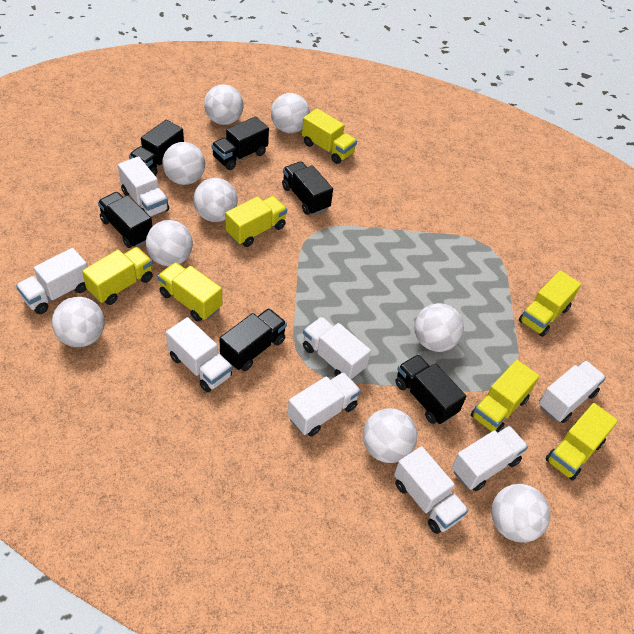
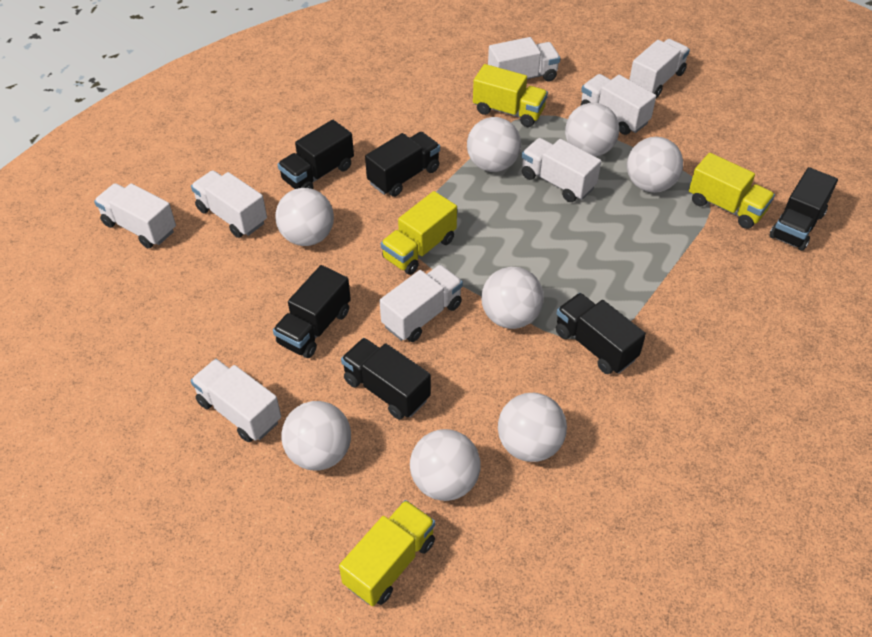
white ball: [52,297,105,347] [146,220,193,266] [162,142,205,185] [193,178,238,222] [204,84,243,125] [271,93,310,133] [363,408,417,463] [415,303,464,352] [491,484,550,543] = 9 -> [275,188,334,246] [281,401,351,471] [410,429,481,501] [467,117,521,172] [481,267,544,329] [498,393,567,462] [565,103,619,157] [627,137,683,193] = 8
yellow truck: [82,247,153,305] [158,262,222,322] [225,196,287,247] [302,108,357,164] [471,360,540,433] [519,270,581,337] [545,403,618,481] = 7 -> [339,500,435,606] [381,191,457,275] [473,64,548,127] [689,153,775,229] = 4

